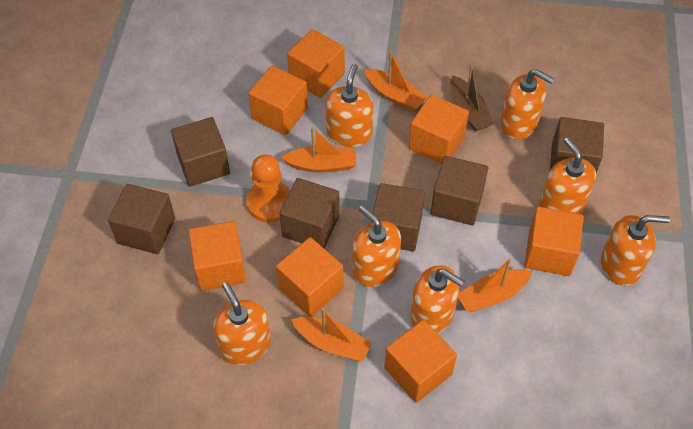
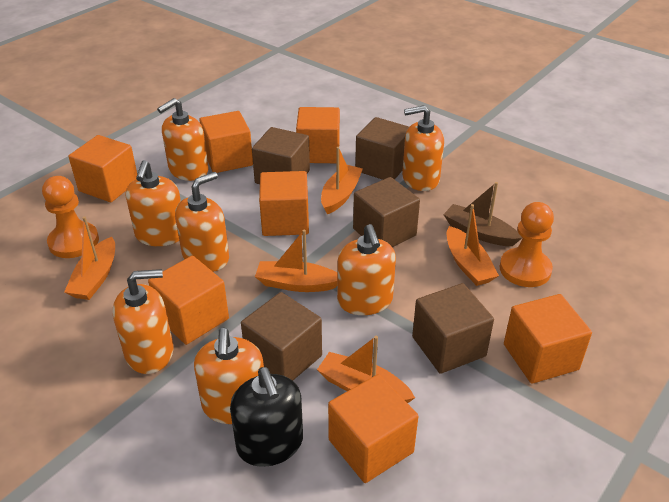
black soap dispenser: none = 0 -> [230,367,303,467] = 1
brown cube: [108,184,175,254] [171,117,230,187] [280,178,340,249] [371,183,425,252] [431,156,488,225] [550,117,604,173] = 6 -> [241,292,322,381] [252,127,310,184] [353,177,420,247] [355,117,409,180] [412,283,494,374] = 5
orange boat: [281,127,356,173] [291,308,372,362] [364,52,427,111] [458,258,533,312] = 4 -> [64,216,115,300] [255,230,337,292] [317,336,415,403] [321,147,363,214] [447,204,499,286] = 5
orange pawn: [246,154,290,222] = 1 -> [42,176,99,258] [499,202,554,287] = 2

